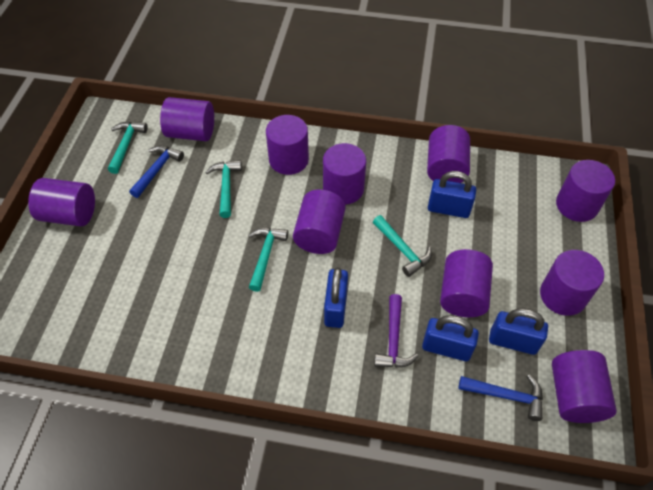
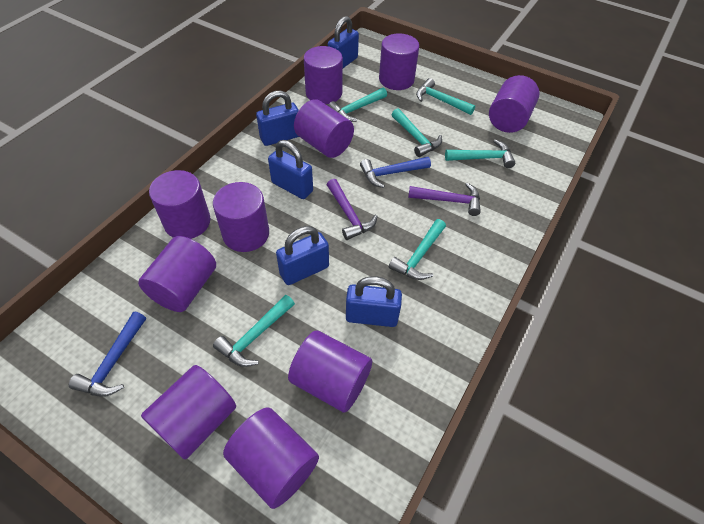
blue padlock: [324,267,348,328] [422,315,479,361] [428,171,476,218] [489,308,548,355] = 4 -> [256,90,299,146] [268,140,313,199] [276,226,329,285] [328,16,359,68] [346,276,402,327] = 5
purple hammer: [374,294,418,368] = 1 -> [327,179,378,240] [408,183,481,216] = 2
turquoise hammer: [108,122,148,174] [205,160,242,218] [248,228,288,292] [373,215,432,277] = 4 -> [213,295,295,367] [328,88,387,122] [389,219,446,280] [392,108,442,157] [416,78,475,115] [445,140,515,168] = 6

